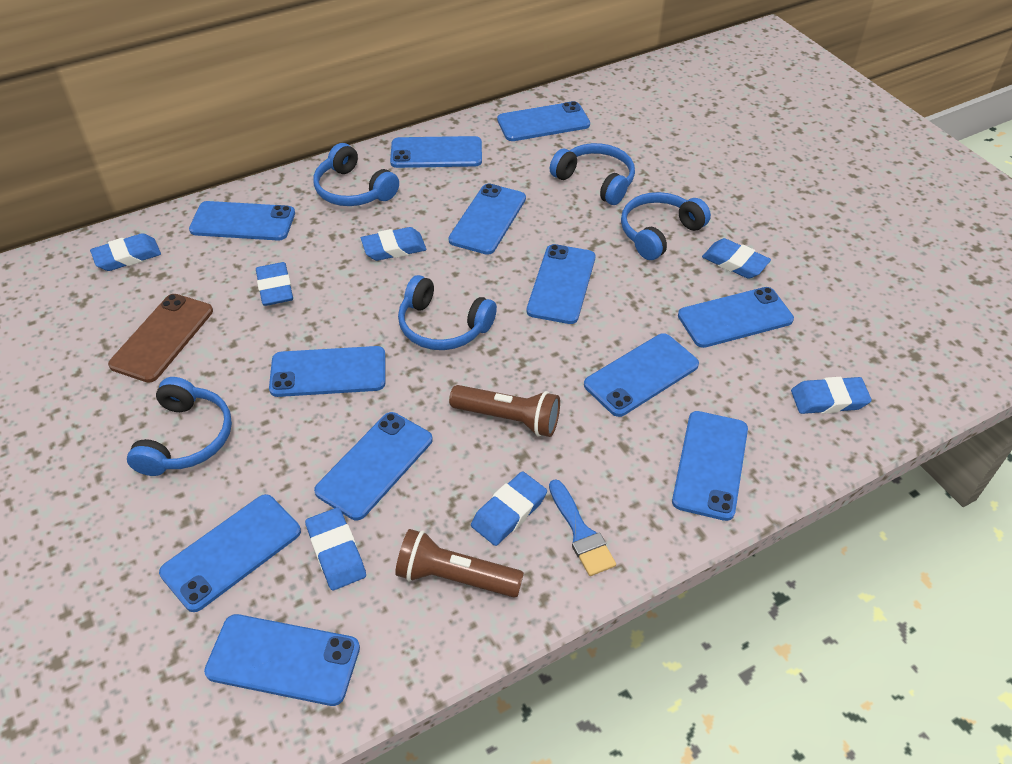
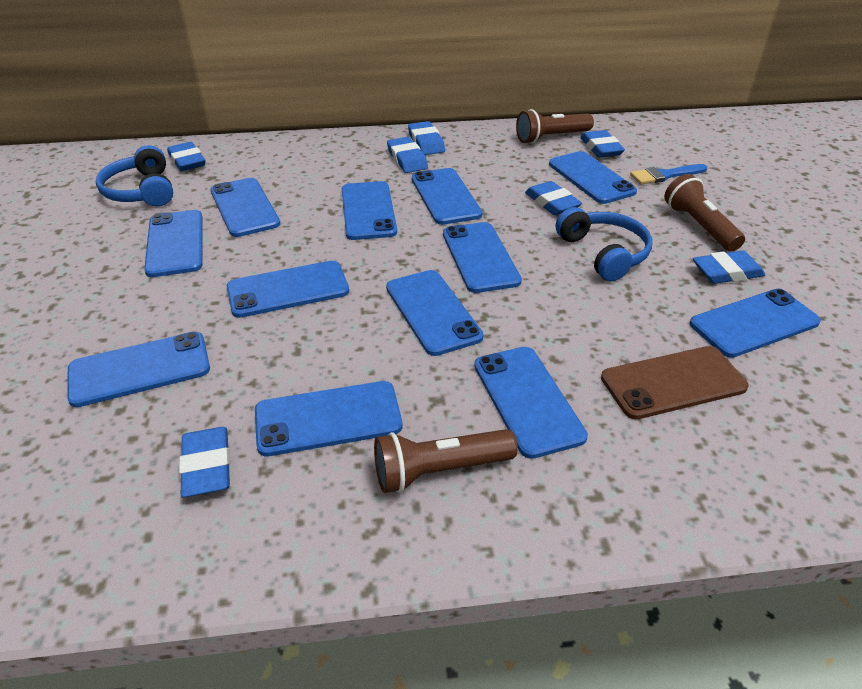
blue headphones: [127,377,232,476] [313,143,399,206] [398,275,497,350] [550,143,635,205] [621,192,711,260] = 5 -> [96,145,173,207] [556,207,652,281] = 2
brown flashlight: [395,529,524,598] [449,385,560,437] = 2 -> [374,429,518,493] [516,109,594,144] [664,174,745,252] = 3

